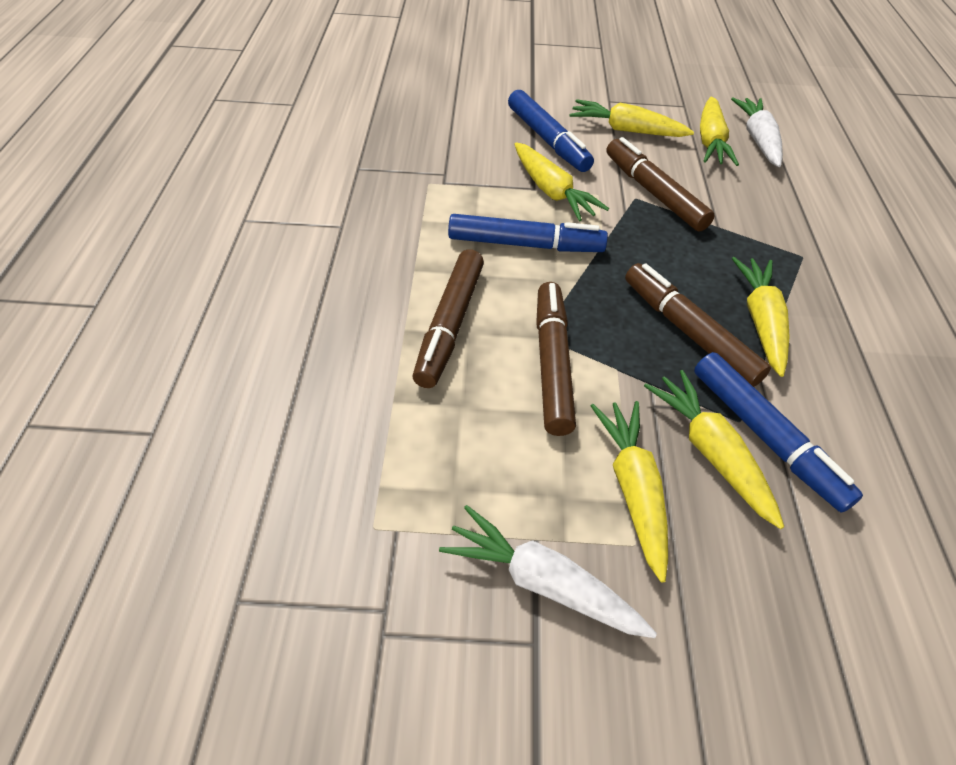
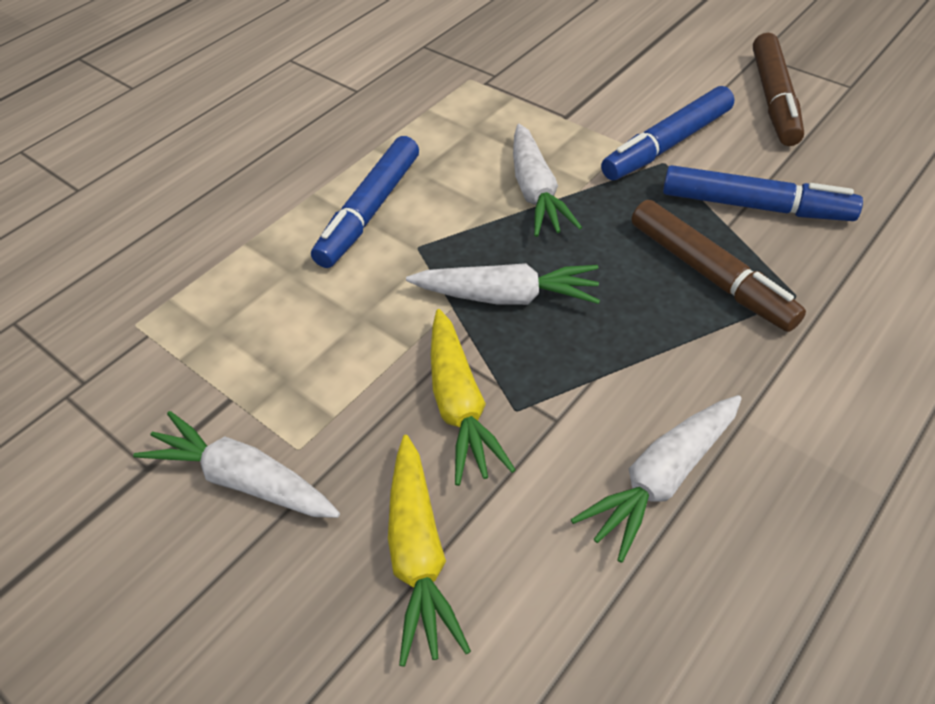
brown marker: [412,249,484,388] [536,282,576,436] [606,137,715,232] [625,263,771,387] = 4 -> [632,200,806,332] [753,33,804,146] = 2
white carrot: [439,505,657,638] [731,97,783,167] = 2 -> [133,411,340,518] [406,263,600,305] [513,124,582,237] [571,395,742,563] = 4
yellow carrot: [514,142,609,222] [569,99,694,137] [591,401,668,583] [644,370,784,529] [700,96,739,166] [732,257,790,377] = 6 -> [388,435,471,667] [431,309,516,486] = 2

